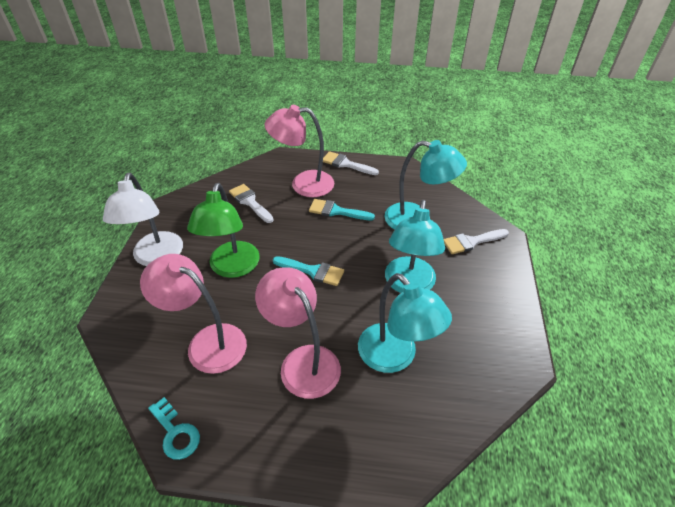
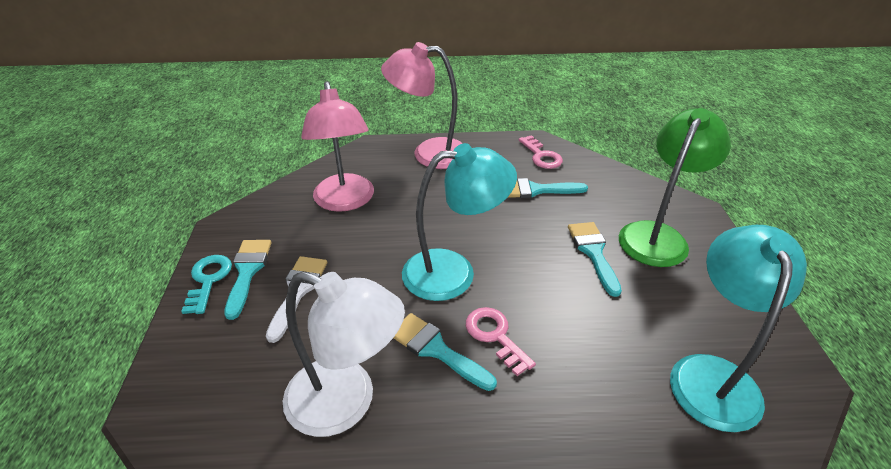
pink key: none = 0 -> [466,307,536,376] [519,135,563,169] = 2
pink lamp: [140,254,247,374] [255,267,341,399] [265,105,334,197] = 3 -> [301,81,374,212] [381,42,463,169] = 2
turquoise brush: [273,256,344,286] [309,199,375,220] = 2 -> [224,240,271,320] [394,313,497,391] [507,178,588,198] [568,222,622,297] = 4
turquoise lamp: [358,273,452,373] [384,140,467,230] [385,200,445,293] = 3 -> [402,143,517,301] [670,225,807,432] = 2
white brush: [229,184,274,223] [323,151,379,175] [444,229,509,254] = 3 -> [266,256,327,343] = 1

